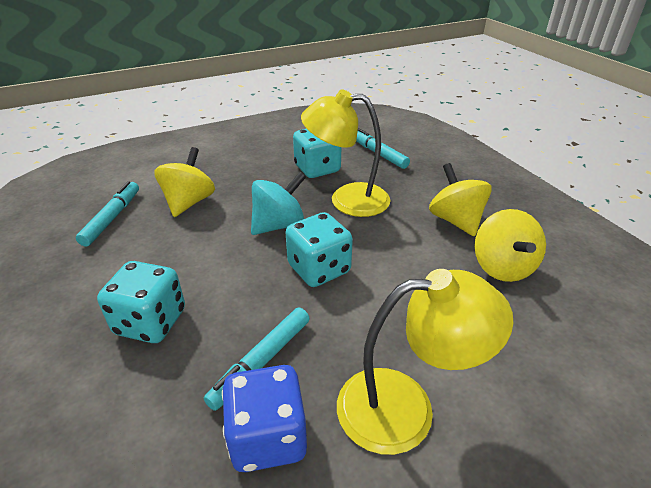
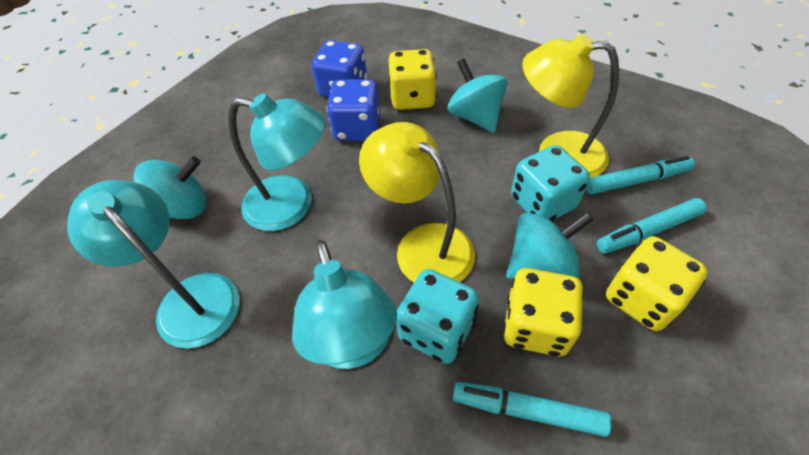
blue dice: [222,365,307,472] = 1 -> [312,40,367,98] [326,79,381,141] = 2
turquoise dice: [97,261,185,343] [285,212,353,287] [293,129,341,178] = 3 -> [397,269,479,364] [511,145,590,221] = 2
turquoise lamp: none = 0 -> [67,180,240,348] [228,93,326,231] [292,240,397,369] = 3
turquoise spinning top: [251,172,306,235] = 1 -> [133,156,207,219] [448,58,507,133] [506,211,594,279] = 3
yellow dice: none = 0 -> [389,49,437,110] [503,268,584,356] [606,236,708,331] = 3
yellow spinning top: [154,147,215,217] [429,163,492,237] [474,209,546,282] = 3 -> none = 0

